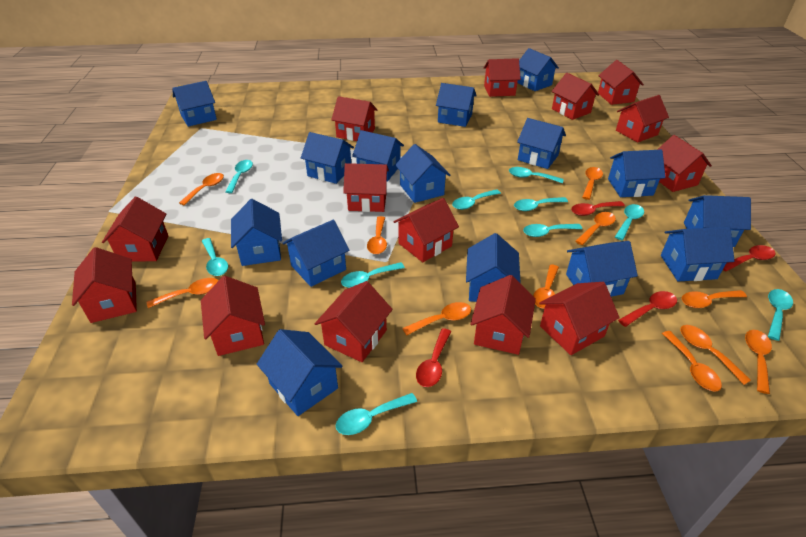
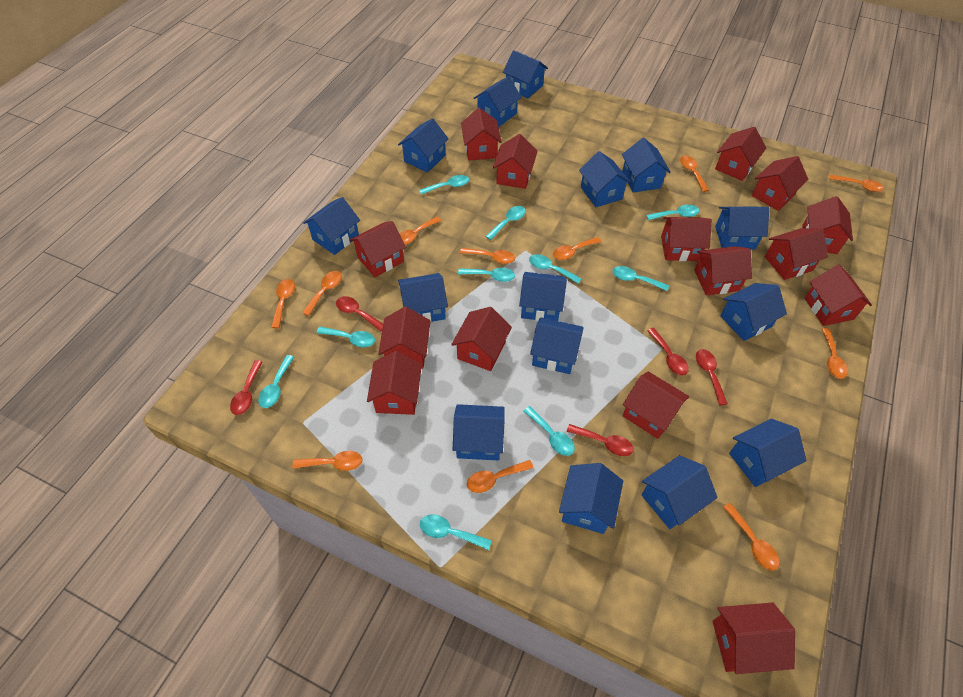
red house: [72,247,137,323] [102,197,168,262] [201,276,265,356] [315,281,393,362] [331,96,377,141] [343,163,389,212] [393,198,459,262] [470,275,536,355] [484,58,521,97] [539,282,620,355] [552,73,599,120] [598,60,644,105] [616,95,669,143] [657,135,712,192] = 14 -> [350,221,406,277] [367,351,422,415] [378,307,431,369] [451,307,512,371] [461,108,502,160] [493,134,538,189] [623,371,689,439] [661,217,712,261] [694,246,752,296] [713,602,795,674] [715,127,766,181] [752,156,808,211] [765,228,828,280] [802,196,853,254] [804,264,872,326] = 15
red spoon: [416,328,451,387] [571,201,625,216] [618,291,677,327] [723,245,776,271] = 4 -> [230,360,263,415] [336,296,383,331] [567,424,634,456] [647,328,689,376] [696,349,728,406] = 5

